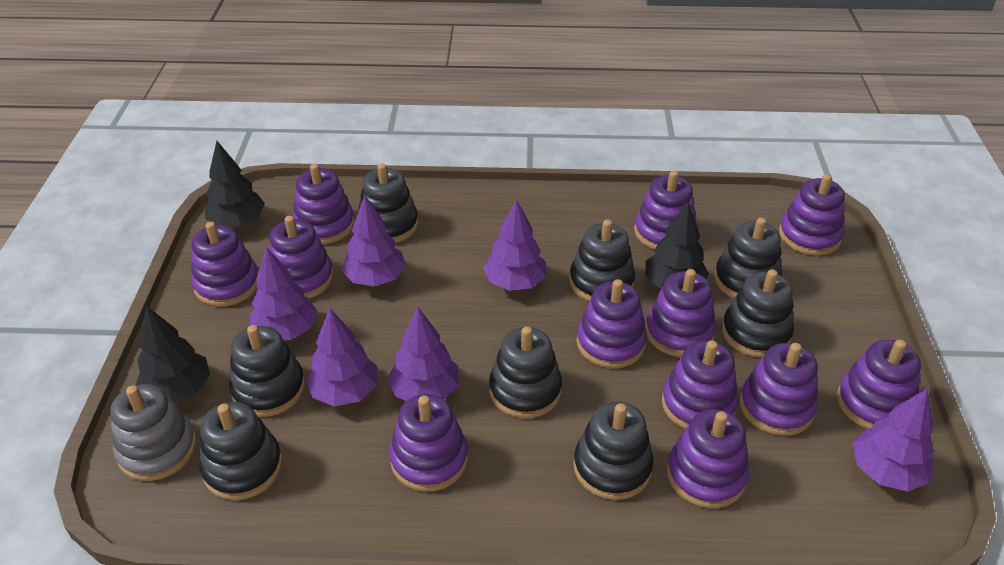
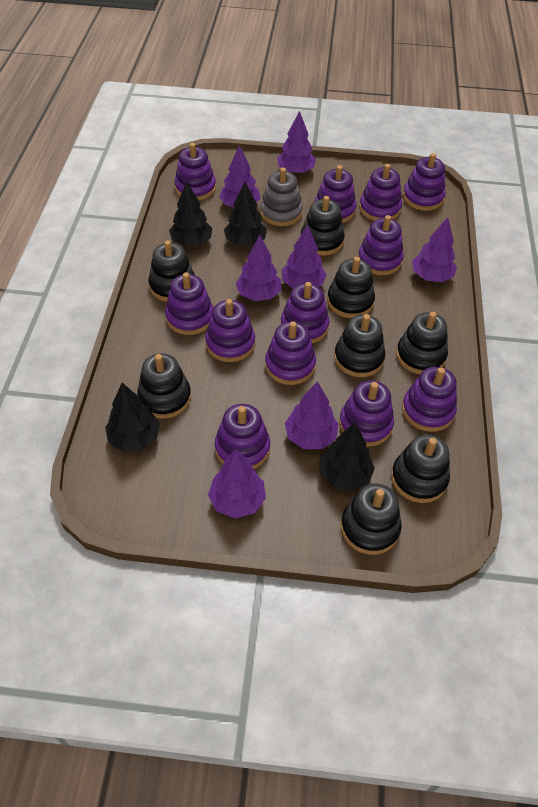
black tree: [136,306,210,403] [205,141,265,227] [645,201,709,289] = 3 -> [105,383,160,451] [169,182,212,246] [224,182,267,246] [319,422,375,491] = 4
purple tree: [250,247,318,340] [306,308,378,406] [342,195,406,287] [387,307,459,401] [483,199,546,291] [852,388,934,492] = 6 -> [208,449,266,518] [219,145,261,207] [236,235,281,301] [277,111,316,174] [282,225,327,289] [285,381,338,449] [412,217,457,282] = 7

